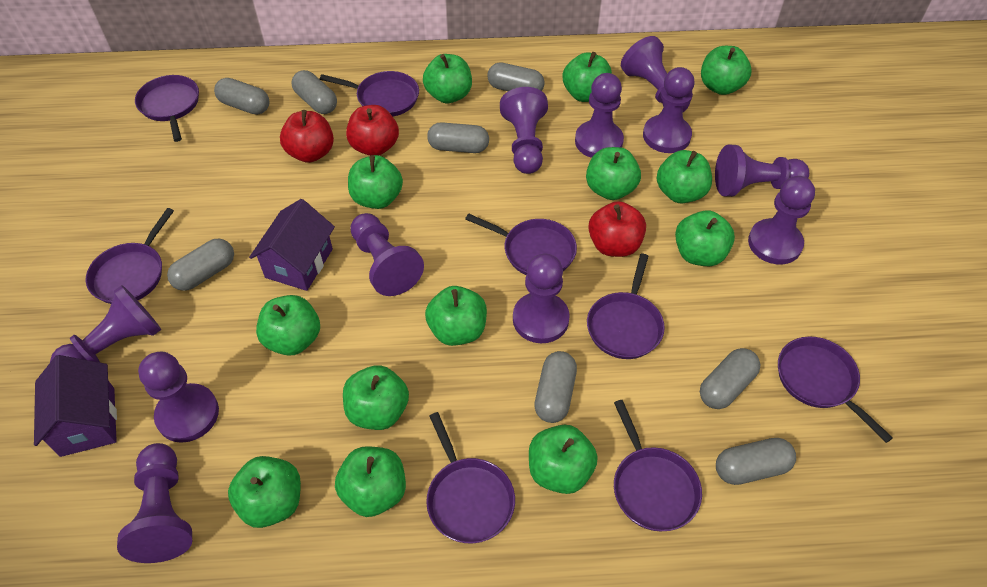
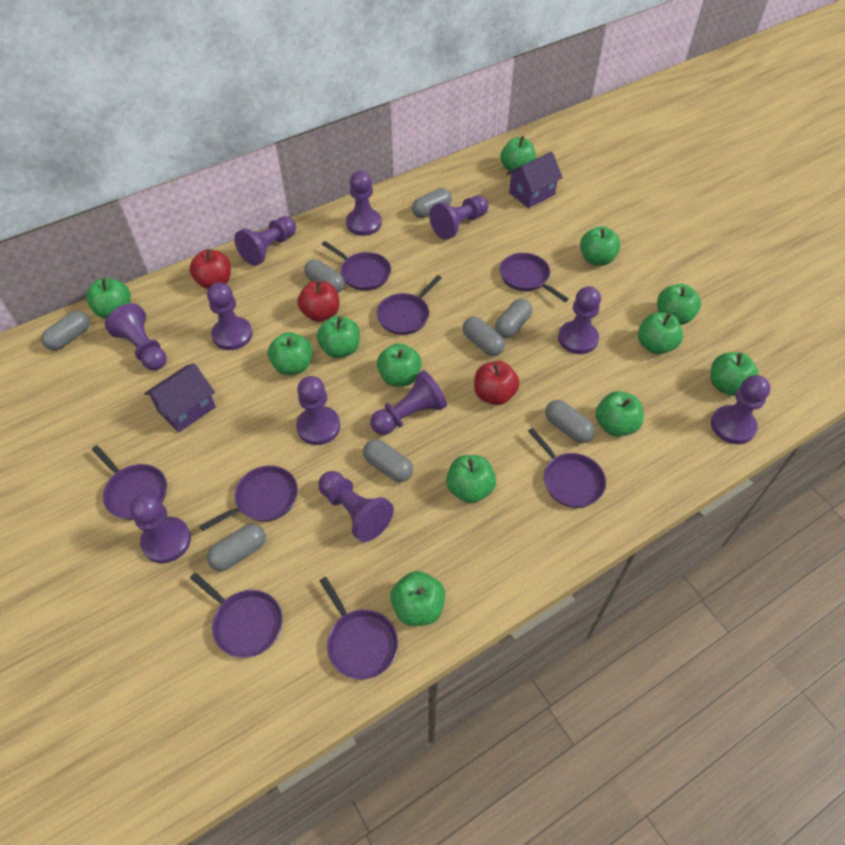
green apple: [228,456,301,528] [256,295,320,356] [335,446,406,517] [343,365,409,430] [348,155,403,209] [423,54,472,103] [425,286,487,346] [529,425,598,494] [562,52,612,102] [586,147,641,200] [657,150,712,204] [675,210,735,266] [701,46,751,95] = 13 -> [86,278,131,319] [268,332,312,375] [317,316,360,358] [377,343,422,386] [390,571,445,626] [446,455,496,503] [501,136,536,173] [580,226,621,266] [596,391,644,437] [638,312,683,354] [657,284,701,325] [710,352,758,396] = 12

